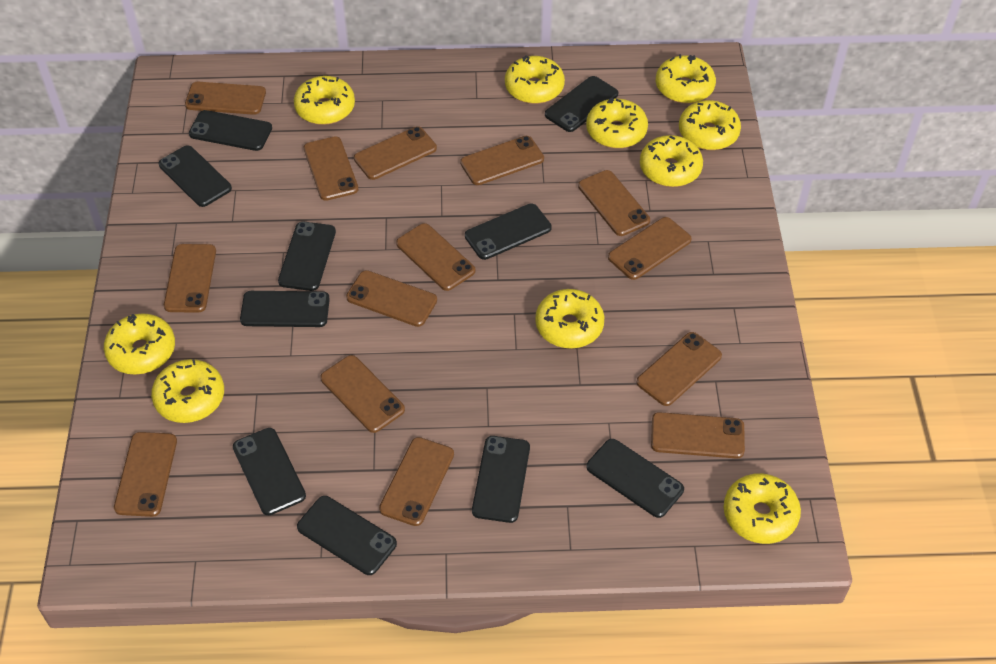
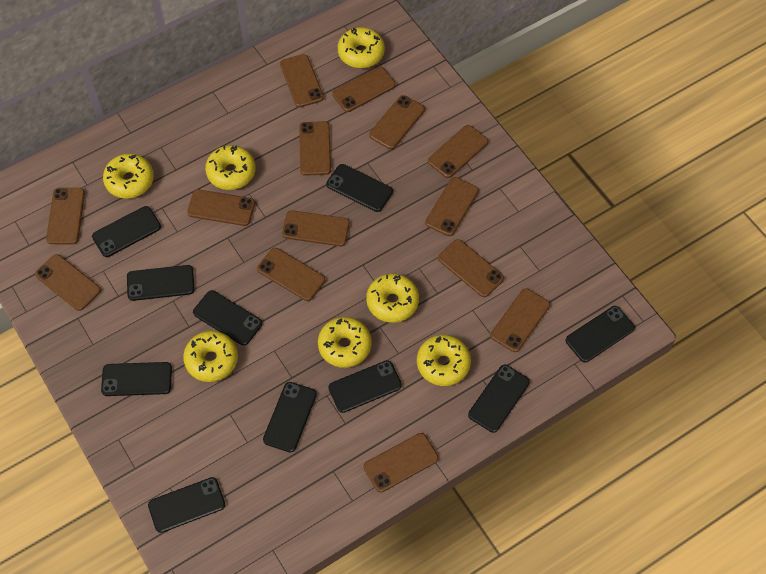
yellow donut: [104,313,175,374] [151,359,224,423] [294,76,355,125] [505,55,565,104] [535,289,604,348] [586,98,648,148] [640,135,703,187] [656,54,716,103] [679,100,741,150] [724,473,801,544] = 10 -> [103,153,154,199] [183,331,238,382] [205,145,256,190] [318,317,371,368] [338,27,385,68] [366,273,419,323] [417,335,471,386] = 7

